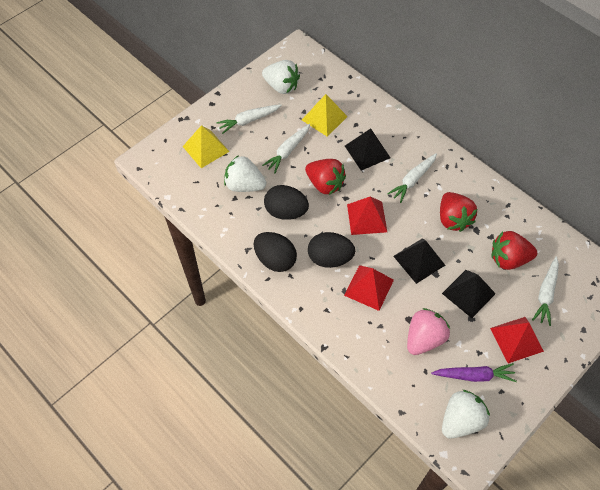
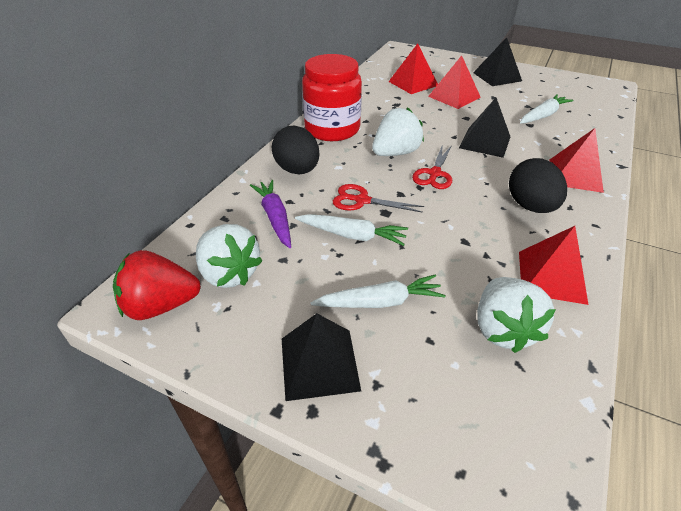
black egg: [254,232,297,272] [264,185,309,220] [308,232,355,268] = 3 -> [271,126,320,174] [509,158,567,213] = 2
pink strawberry: [407,308,450,355] = 1 -> none = 0
red jar: none = 0 -> [302,54,362,141] = 1
red pyramid: [344,265,394,311] [347,196,387,235] [490,317,544,364] = 3 -> [388,43,438,94] [428,55,481,109] [519,226,589,305] [550,128,604,193] = 4
red scissors: none = 0 -> [333,184,424,213] [412,144,452,189] = 2
red strawberry: [305,159,346,195] [440,192,477,232] [491,231,537,270] = 3 -> [113,250,201,320] = 1
white carrot: [216,104,282,134] [262,124,310,173] [387,153,437,203] [532,257,559,326] = 4 -> [295,214,408,246] [310,275,445,308] [520,94,573,124] = 3
yellow pyramid: [182,125,229,168] [302,94,348,137] = 2 -> none = 0

